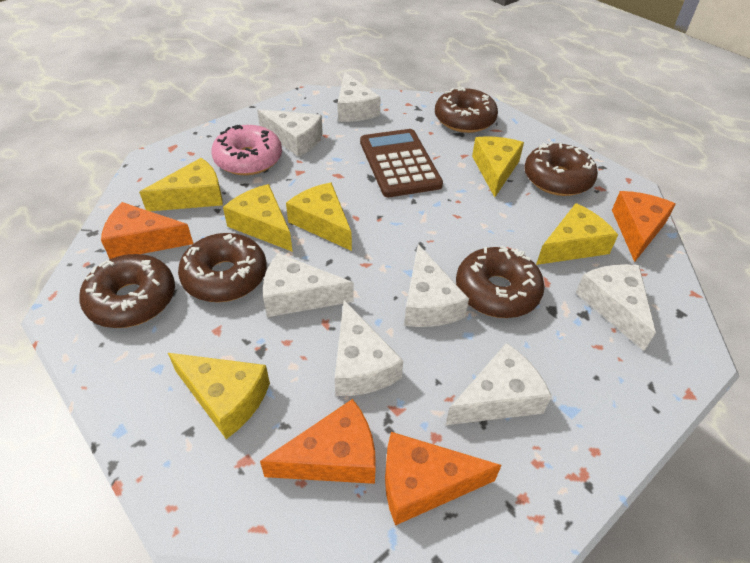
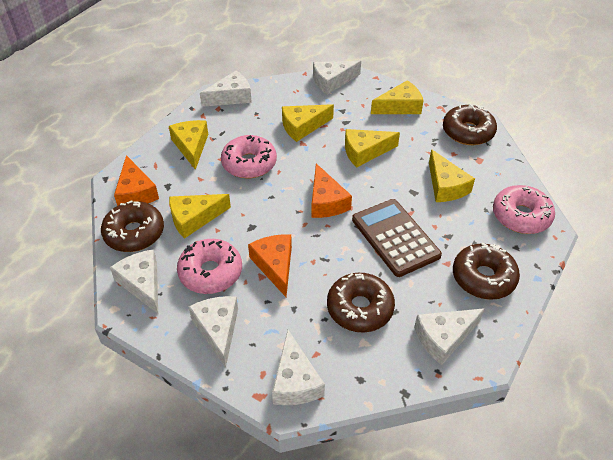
brown donut: [79,254,175,328] [178,233,267,302] [435,87,498,133] [456,245,545,318] [524,142,598,196] = 5 -> [101,200,164,252] [327,273,395,332] [443,104,497,145] [453,243,520,300] = 4
orange cheese: [101,202,193,259] [260,399,376,484] [385,432,502,526] [612,191,676,262] = 4 -> [114,155,159,206] [248,234,292,297] [311,163,352,218] = 3
pink donut: [211,125,282,175] = 1 -> [177,239,242,294] [221,135,277,178] [493,185,555,234] = 3
white cheese: [257,109,323,157] [263,253,354,317] [335,300,403,396] [338,72,381,122] [404,244,469,327] [445,343,552,425] [576,264,656,351] = 7 -> [110,250,158,314] [189,296,238,368] [200,71,252,107] [272,330,325,405] [313,61,361,94] [414,308,485,365] = 6

